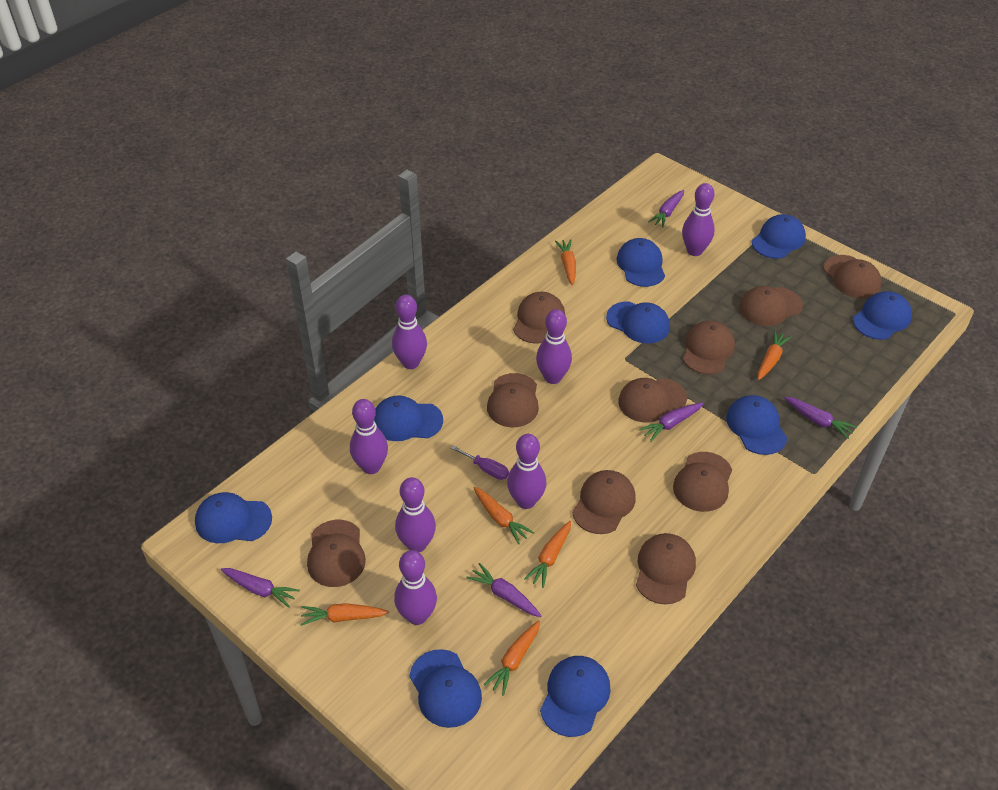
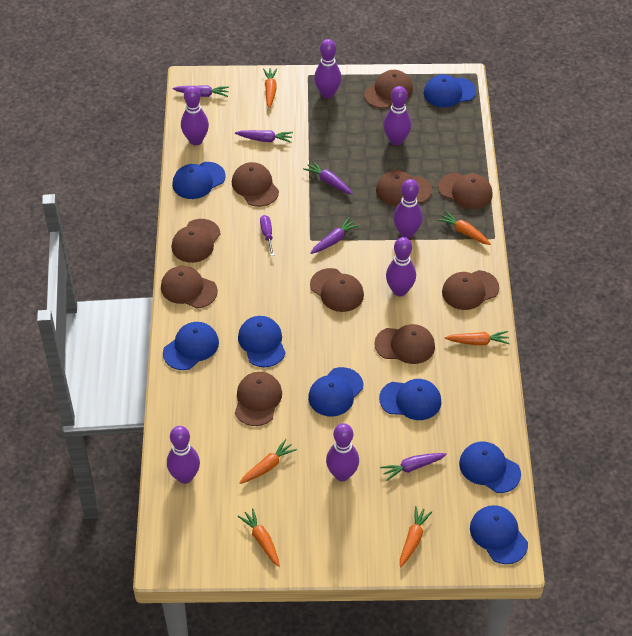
blue cap: [195,492,272,543] [374,395,443,441] [409,649,482,728] [540,656,611,737] [606,301,670,344] [616,238,665,287] [726,395,787,455] [752,214,806,259] [853,291,912,340] = 9 -> [163,322,219,370] [172,162,226,199] [238,316,286,367] [308,367,363,416] [379,379,441,420] [424,74,476,108] [459,442,521,493] [470,505,528,564] = 8

